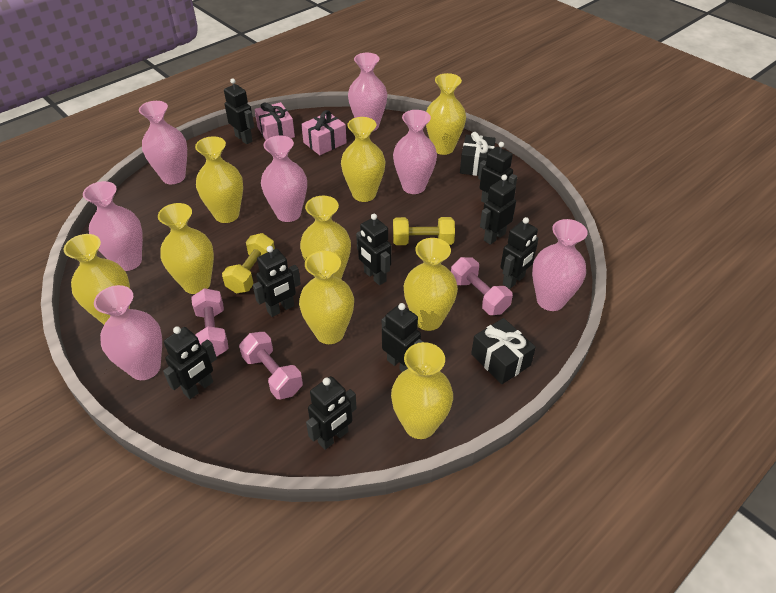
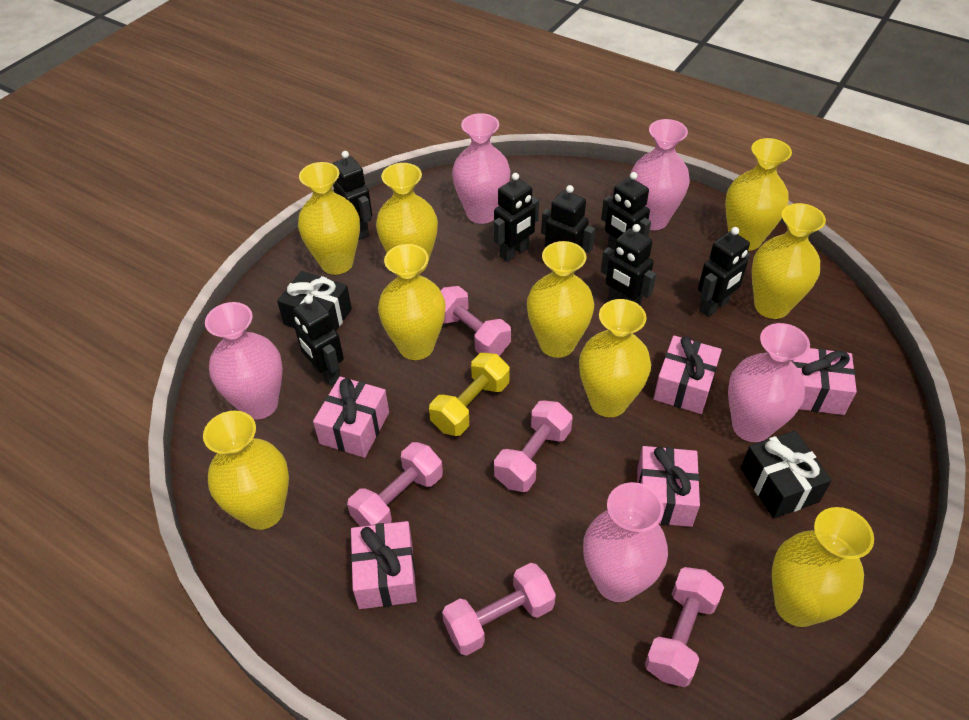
black robot: [163,326,217,399] [224,78,254,144] [253,246,301,317] [306,376,357,450] [356,214,391,285] [382,303,423,372] [478,142,517,203] [480,174,516,245] [500,217,538,289] = 9 -> [293,295,344,386] [332,151,372,240] [493,173,539,262] [541,185,595,273] [601,172,651,250] [601,224,656,306] [698,227,750,317] = 7
pink dumbbell: [191,288,229,357] [239,332,303,399] [451,257,513,315] = 3 -> [347,442,443,527] [441,286,511,356] [442,563,556,656] [494,400,573,492] [645,567,724,687] = 5
pink gift: [255,102,295,140] [301,110,347,155] = 2 -> [313,377,389,458] [351,521,417,609] [637,446,700,527] [653,336,722,414] [791,348,857,415] = 5
pink vase: [83,181,143,271] [94,285,162,380] [139,101,187,184] [261,135,307,222] [348,53,387,131] [393,110,437,194] [532,219,588,311] = 7 -> [205,302,283,420] [452,113,510,224] [583,482,668,602] [631,119,690,230] [728,323,810,442] = 5
yellow dumbbell: [222,233,275,294] [393,217,455,245] = 2 -> [429,353,510,436] = 1

